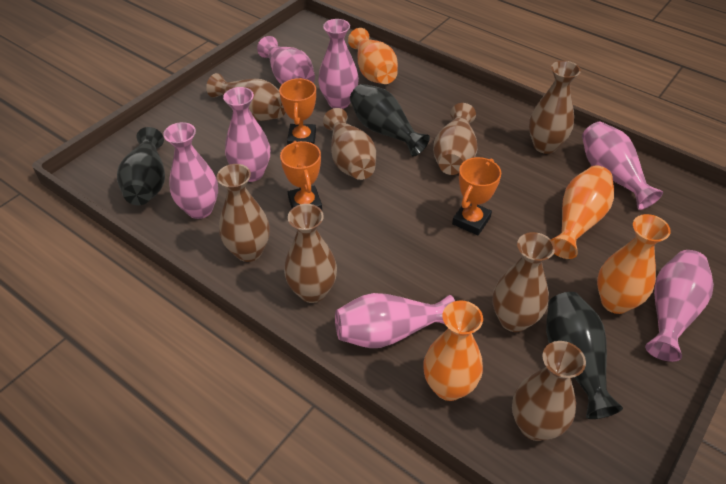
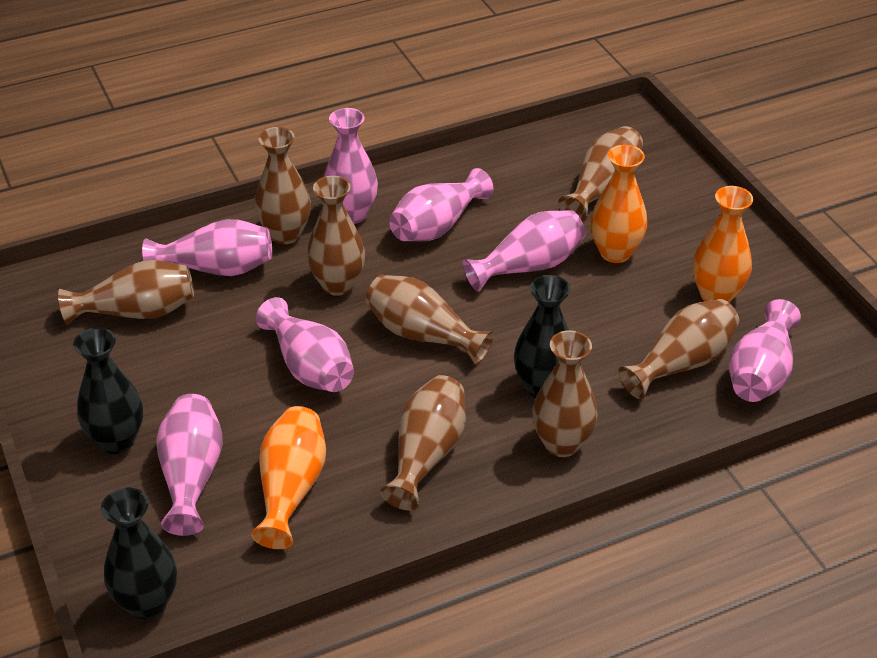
orange trophy: [279,78,316,144] [280,141,322,210] [452,157,501,235] = 3 -> none = 0
orange vase: [348,28,398,84] [423,301,483,401] [551,166,614,259] [597,214,671,314] = 4 -> [251,406,326,549] [591,145,647,263] [692,186,753,303] = 3

